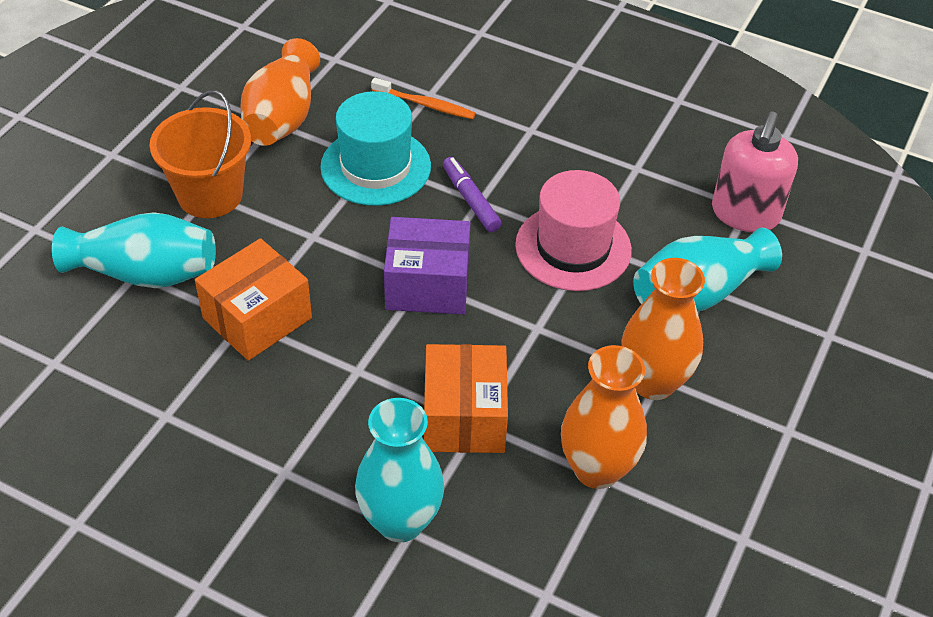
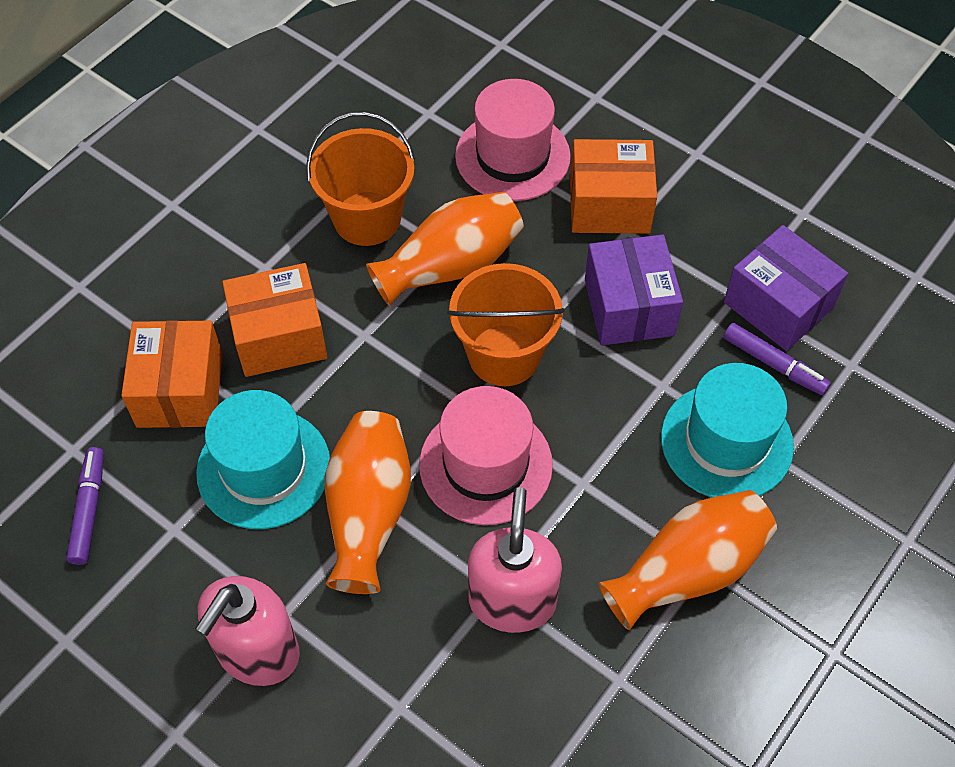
orange box: [195,238,312,361] [424,344,508,453] = 2 -> [121,320,223,428] [222,263,327,377] [570,139,657,234] = 3
orange bucket: [150,90,251,218] = 1 -> [306,112,415,246] [447,263,565,386] = 2
orange toothbrush: [371,78,476,119] = 1 -> none = 0
pink hat: [515,170,632,291] = 1 -> [419,386,553,525] [455,79,571,201] = 2
pink soap dispenser: [712,112,798,232] = 1 -> [195,576,300,686] [468,487,562,633] = 2
purple box: [384,217,470,315] = 1 -> [585,234,683,345] [724,225,848,351] = 2
purple marker: [443,157,502,232] = 1 -> [66,447,104,565] [723,323,831,395] = 2
turquoise hat: [320,91,431,206] = 1 -> [196,390,330,529] [661,363,794,498] = 2
turquoise vase: [52,212,216,288] [355,398,444,542] [633,228,782,311] = 3 -> none = 0

